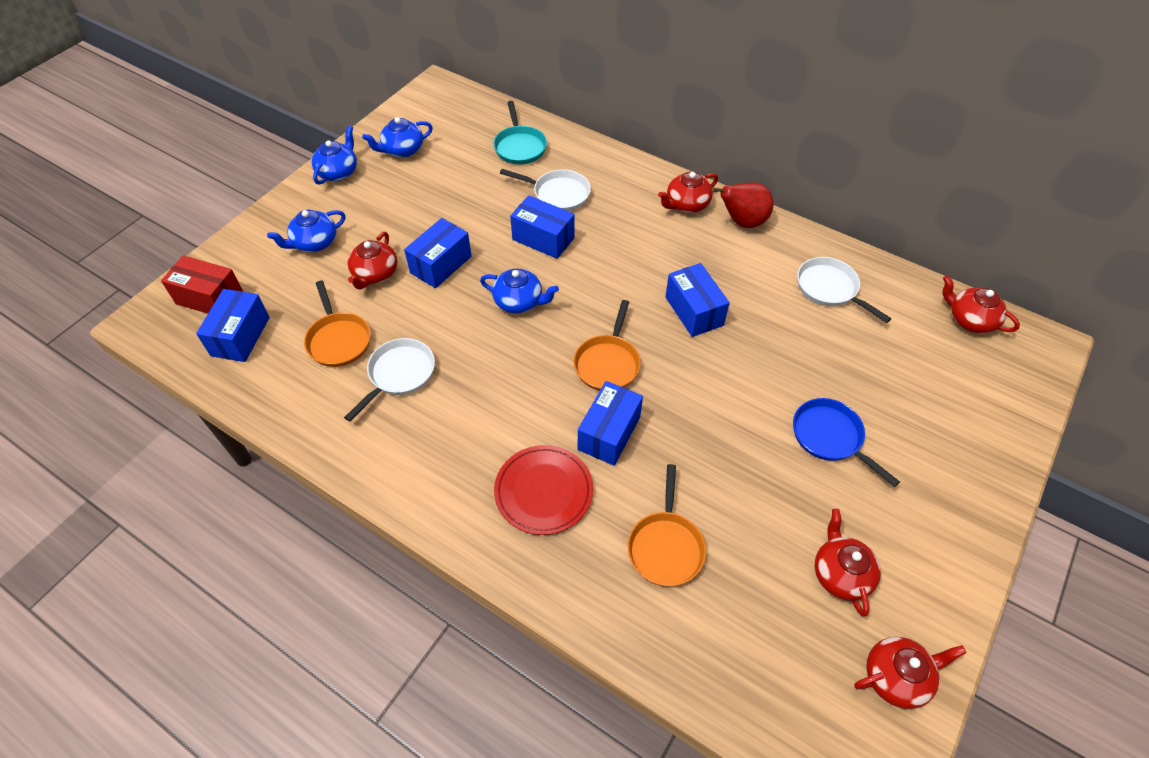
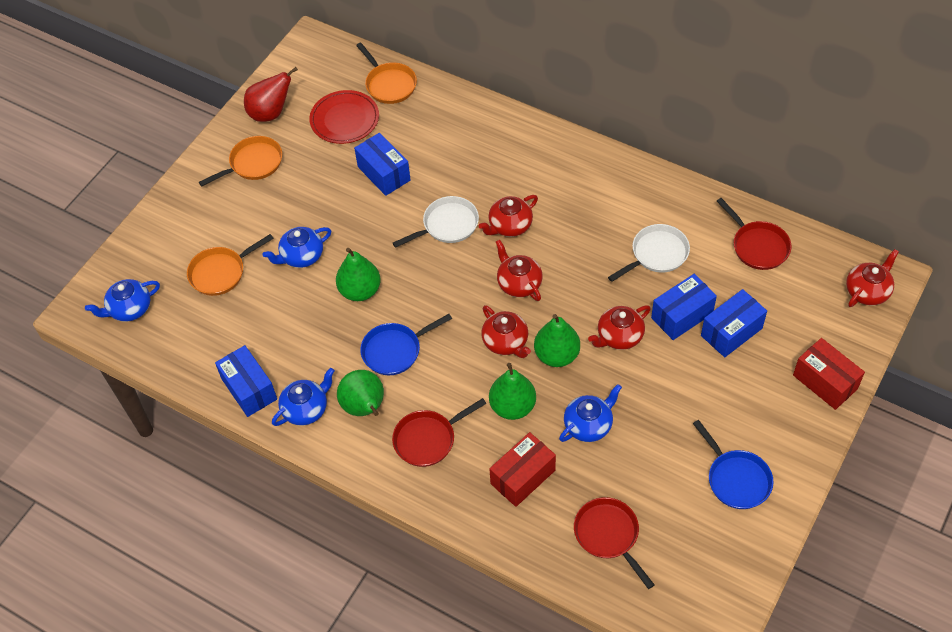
blue box: [196,289,270,362] [404,218,472,288] [510,195,574,259] [578,381,643,466] [665,263,730,337] = 5 -> [215,345,277,417] [354,133,411,196] [651,274,717,340] [701,289,767,357] = 4
blue pan: [793,398,900,487] = 1 -> [360,314,452,375] [693,420,774,509] = 2
green pear: none = 0 -> [336,248,381,301] [337,370,384,416] [489,363,536,420] [534,314,580,367] = 4
red box: [161,255,243,314] = 1 -> [489,432,556,507] [793,338,865,410] = 2
red pan: none = 0 -> [392,398,486,467] [574,497,654,589] [717,198,792,270] = 3
turquoise pan: [493,101,547,164] = 1 -> none = 0
white pan: [344,338,435,422] [500,169,591,211] [797,257,891,323] = 3 -> [393,196,479,248] [608,224,690,282] = 2

